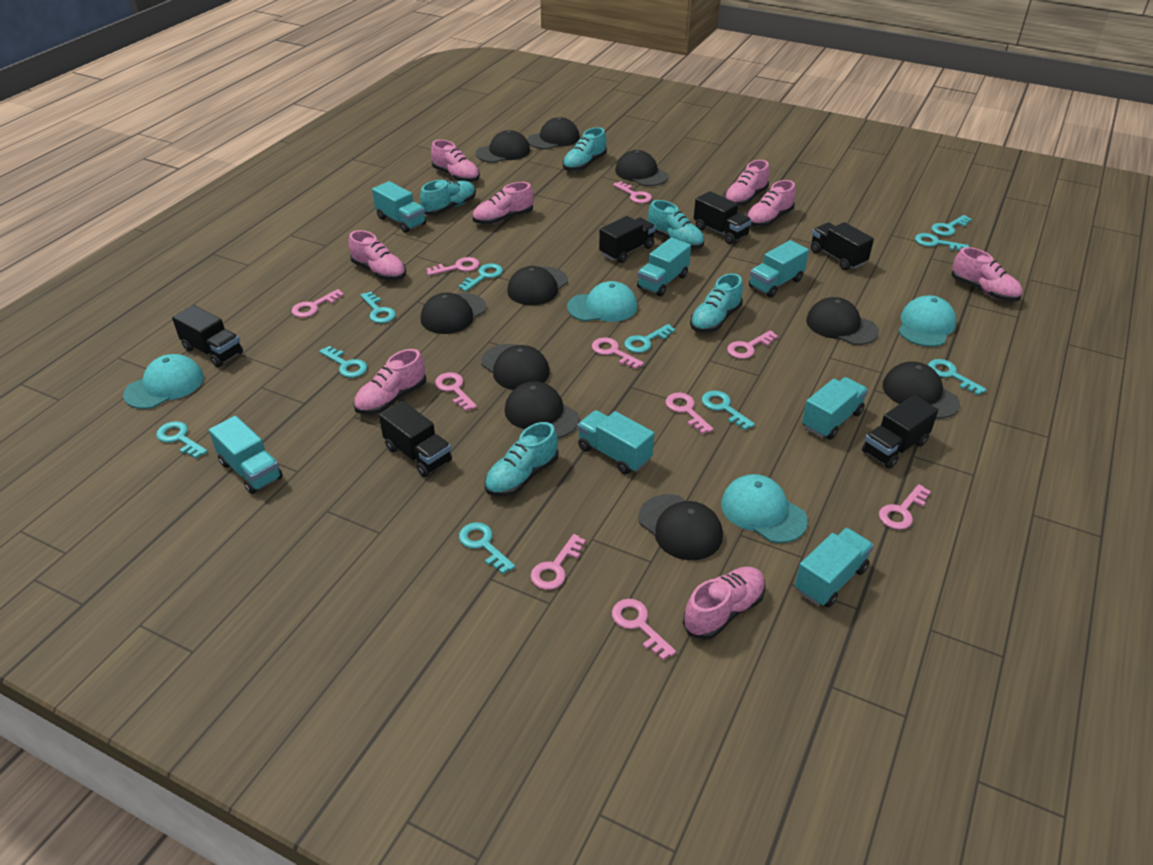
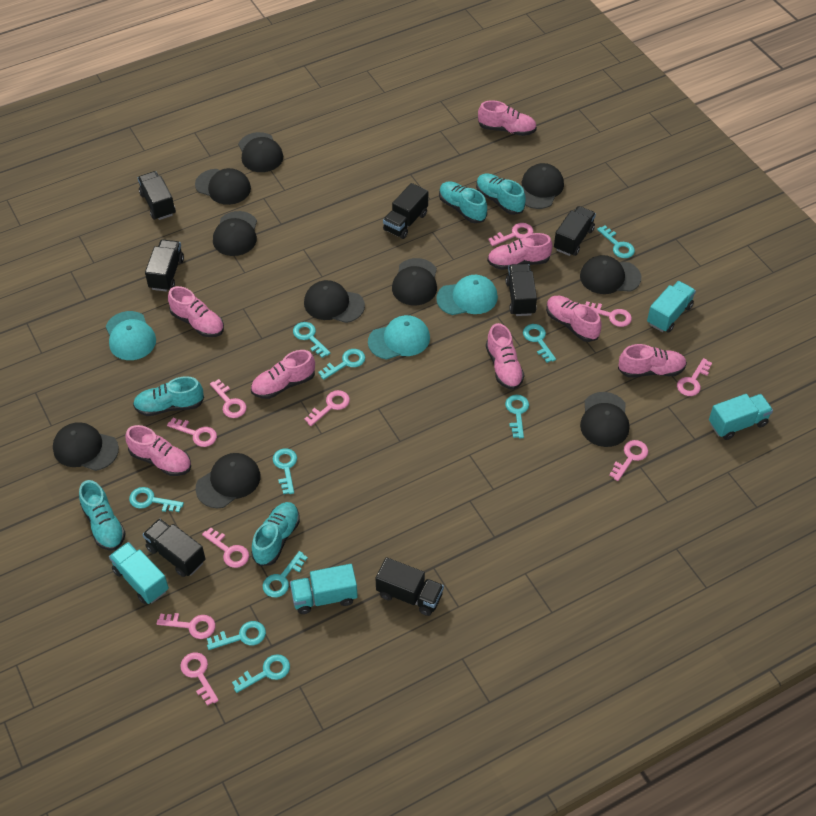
black truck: [172,305,243,367] [379,401,452,477] [599,216,656,263] [694,191,752,244] [811,222,874,270] [862,395,938,469] = 6 -> [138,171,176,220] [142,518,206,577] [145,240,184,292] [376,557,444,616] [383,183,428,239] [506,264,537,316] [554,206,596,256] = 7
turquoise cap: [123,354,204,409] [567,281,637,322] [721,474,808,543] [898,295,956,347] = 4 -> [106,311,156,360] [368,315,430,360] [436,275,498,315] = 3
turquoise truck: [209,416,283,494] [372,181,426,233] [577,410,654,474] [637,237,691,297] [749,240,809,298] [795,528,874,608] [802,377,868,439] = 7 -> [109,542,169,604] [290,564,358,614] [647,281,696,333] [709,394,773,440] = 4

